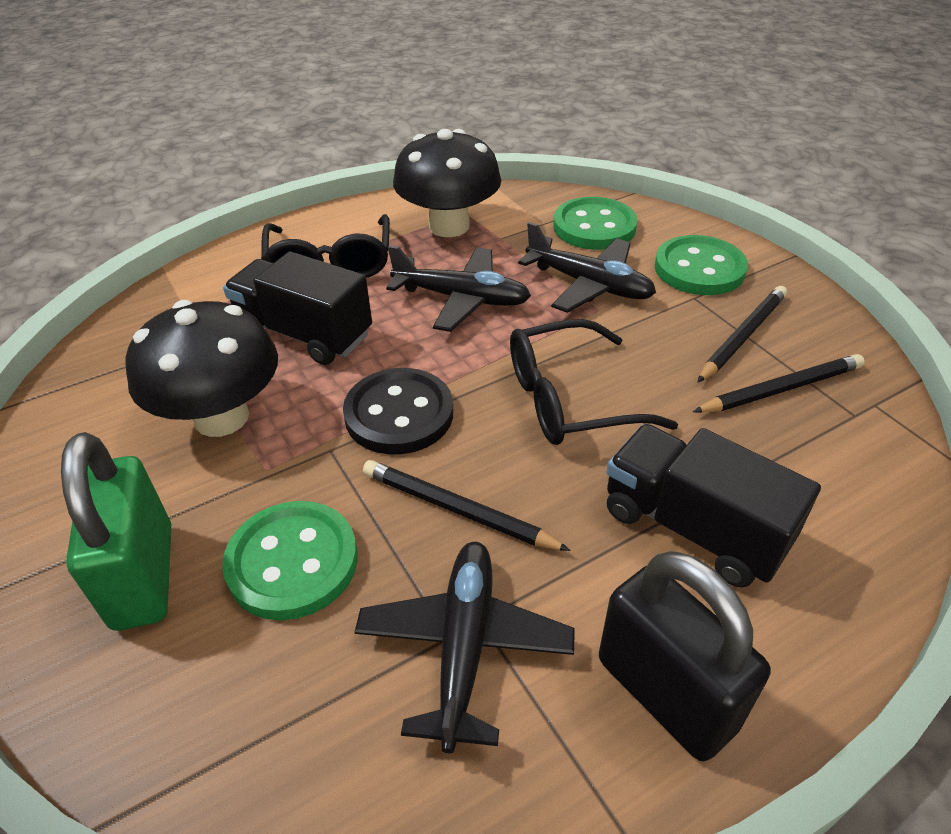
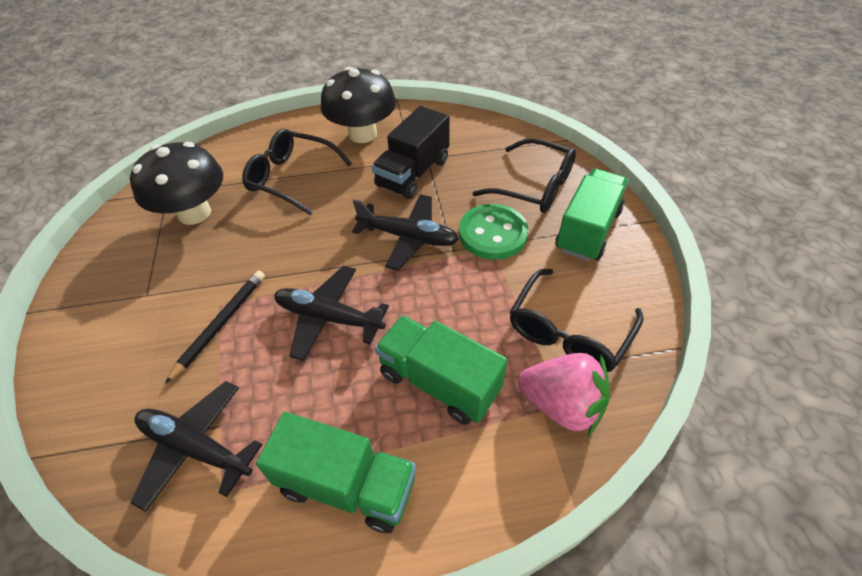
black button: [343,368,453,454] = 1 -> none = 0
black glasses: [261,214,390,278] [510,319,678,445] = 2 -> [242,129,352,215] [473,138,576,213] [510,269,643,372] = 3
black padlock: [599,551,770,761] = 1 -> none = 0
black pencil: [363,460,571,551] [693,354,865,413] [697,286,787,383] = 3 -> [165,270,265,384] = 1
black truck: [223,251,372,365] [606,424,821,588] = 2 -> [372,106,450,199] = 1
green button: [222,501,358,620] [553,197,638,250] [655,235,748,295] = 3 -> [459,204,529,260] = 1
green padlock: [61,432,171,631] = 1 -> none = 0
green truck: none = 0 -> [256,412,416,533] [375,315,508,425] [555,169,629,261] = 3
pink strawberry: none = 0 -> [518,353,610,436] = 1

